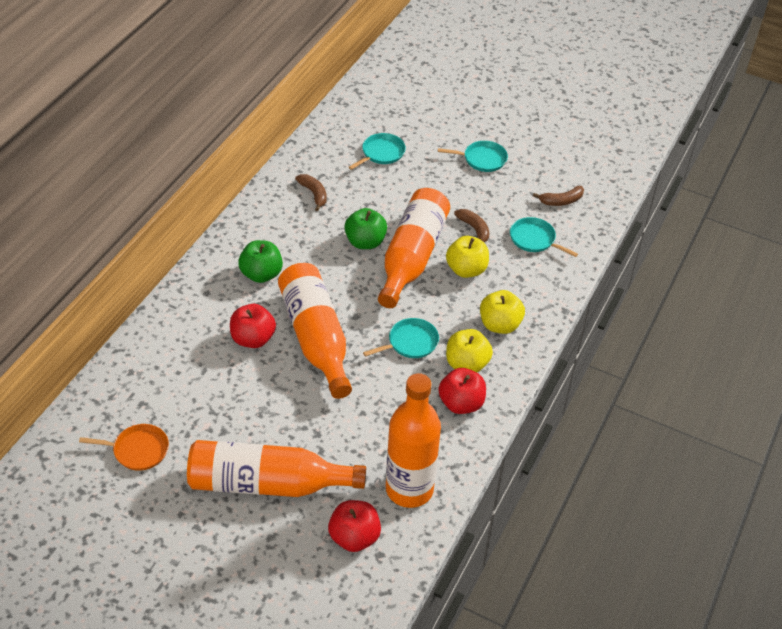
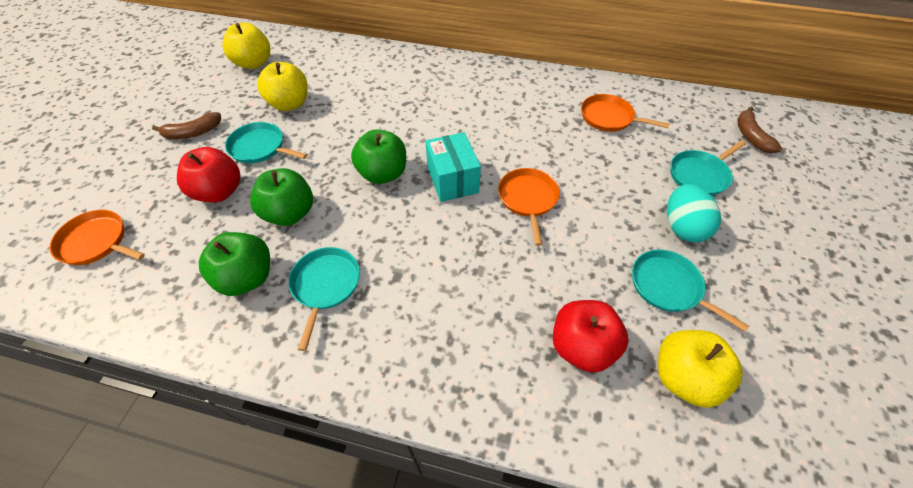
brown banana: [295,174,326,211] [454,209,490,242] [533,186,584,206] = 3 -> [152,112,221,139] [737,107,782,153] = 2
green apple: [238,240,283,283] [344,208,387,249] = 2 -> [199,232,270,296] [250,168,313,226] [351,129,406,184] = 3
orange bottle: [187,440,366,497] [278,263,352,399] [378,188,450,308] [386,373,441,508] = 4 -> none = 0
orange pan: [79,424,169,471] = 1 -> [50,210,145,265] [498,168,560,246] [581,94,670,132] = 3
red apple: [230,304,276,348] [328,500,381,552] [439,368,486,414] = 3 -> [177,147,241,202] [553,300,629,373] = 2
turquoise box: none = 0 -> [425,132,481,202] = 1
turquoise egg: none = 0 -> [667,184,721,242] = 1

